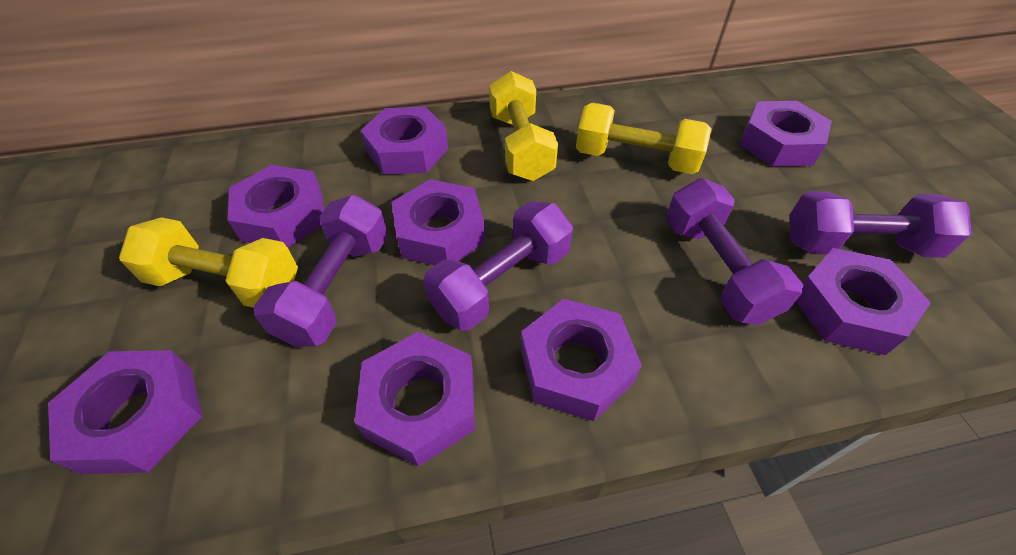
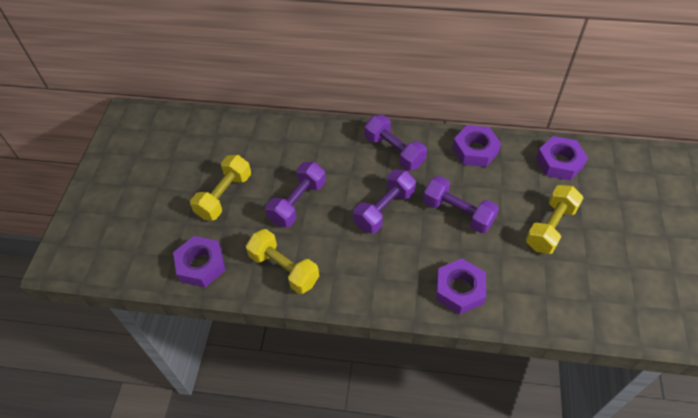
purple nut: [48,350,202,474] [228,165,324,248] [354,332,475,467] [360,107,448,175] [392,179,486,265] [521,299,642,421] [740,101,832,167] [796,248,931,355] = 8 -> [173,236,226,287] [436,259,486,315] [452,125,501,167] [536,136,588,180] = 4

